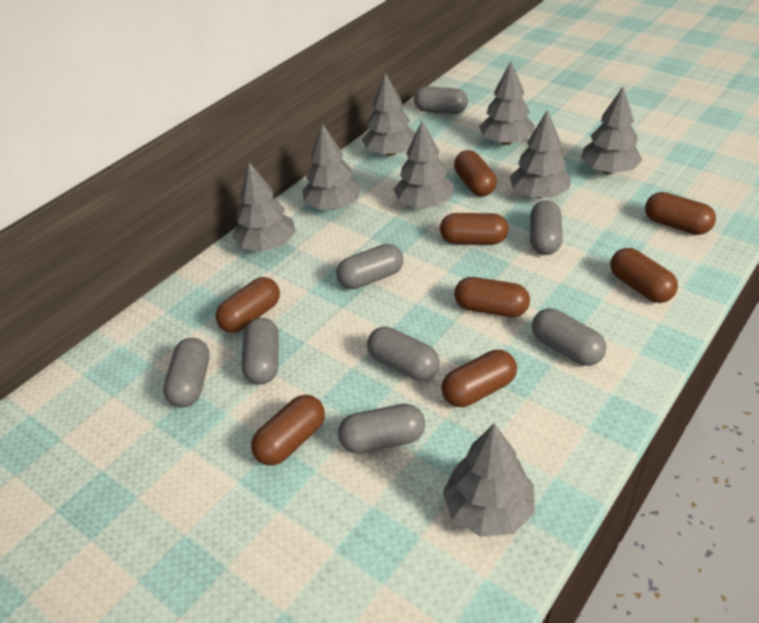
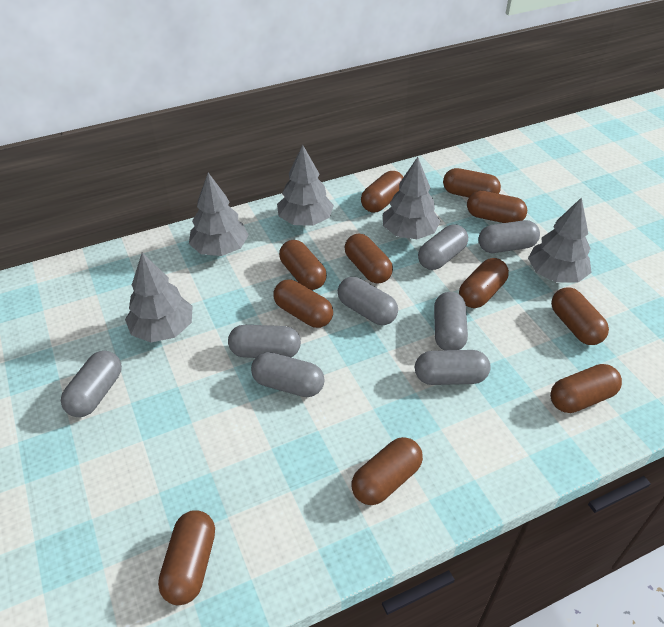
brown capsule: [216,277,280,333] [251,395,325,466] [440,213,509,245] [441,350,517,407] [454,150,497,196] [454,277,530,317] [611,248,678,303] [645,192,716,235] = 8 -> [158,510,215,605] [273,279,333,328] [279,240,327,290] [345,234,393,283] [352,437,423,505] [361,171,403,212] [443,168,501,197] [459,258,509,308] [467,191,527,223] [550,364,622,413] [551,287,609,345] = 11
grey tree: [232,162,296,252] [302,123,362,210] [362,73,416,156] [394,121,454,208] [443,423,535,537] [479,62,535,145] [510,110,571,198] [581,87,642,174] = 8 -> [125,253,193,342] [189,173,249,256] [277,145,334,226] [383,157,440,239] [528,197,592,283] = 5

